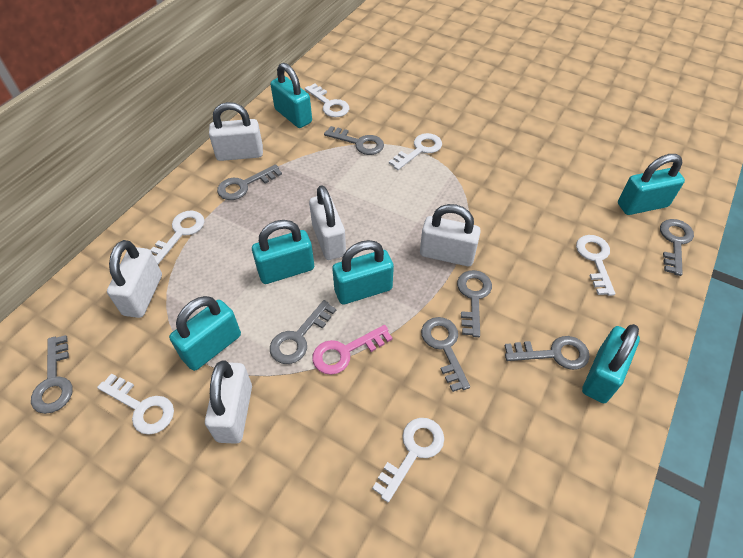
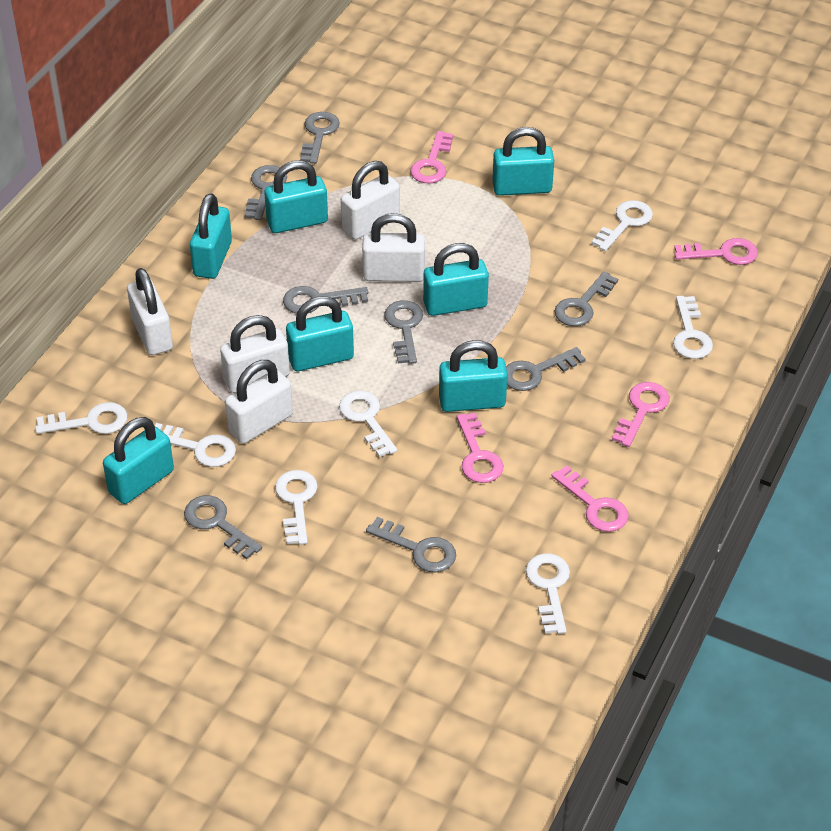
pink key: [312,325,392,375] = 1 -> [410,131,453,183] [457,412,503,483] [551,465,629,532] [612,382,670,447] [674,238,758,265] = 5
turquoise padlock: [169,296,241,371] [252,220,314,284] [270,63,312,128] [332,240,394,304] [582,324,640,403] [618,154,685,215] = 6 -> [103,417,174,504] [190,193,232,279] [264,160,328,233] [286,296,354,371] [423,243,489,316] [439,340,508,412] [492,127,554,196] = 7
white key: [97,373,174,435] [150,211,204,264] [305,83,349,117] [372,418,444,502] [389,133,442,170] [576,235,615,296] = 6 -> [35,402,128,434] [155,423,236,467] [275,470,317,545] [339,391,397,457] [526,553,570,634] [591,200,653,251] [673,296,713,359] = 7

